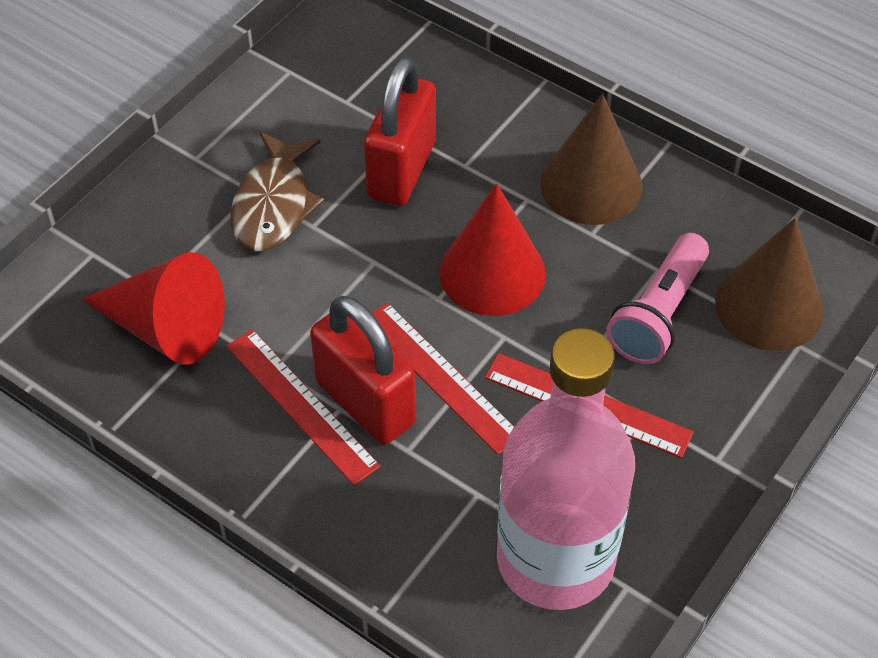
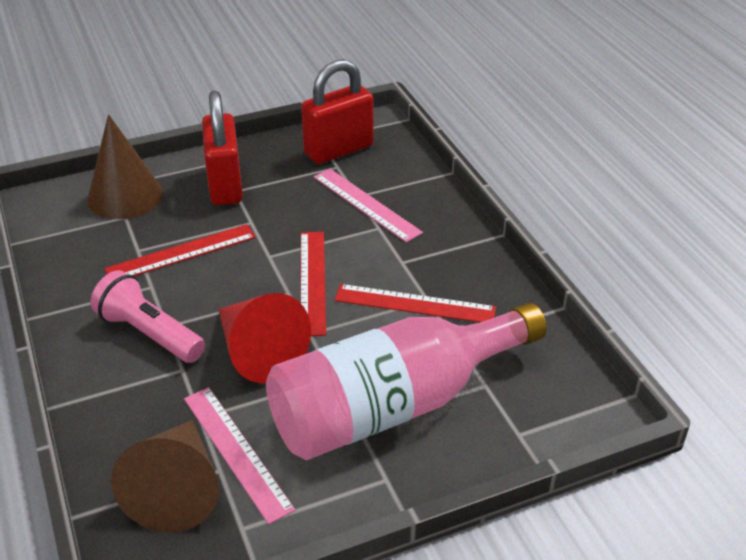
brown fish: [230,132,324,252] = 1 -> none = 0
pink ruler: none = 0 -> [184,387,295,524] [314,169,423,243] = 2
red cone: [81,252,225,365] [439,183,546,316] = 2 -> [218,293,311,383] = 1

